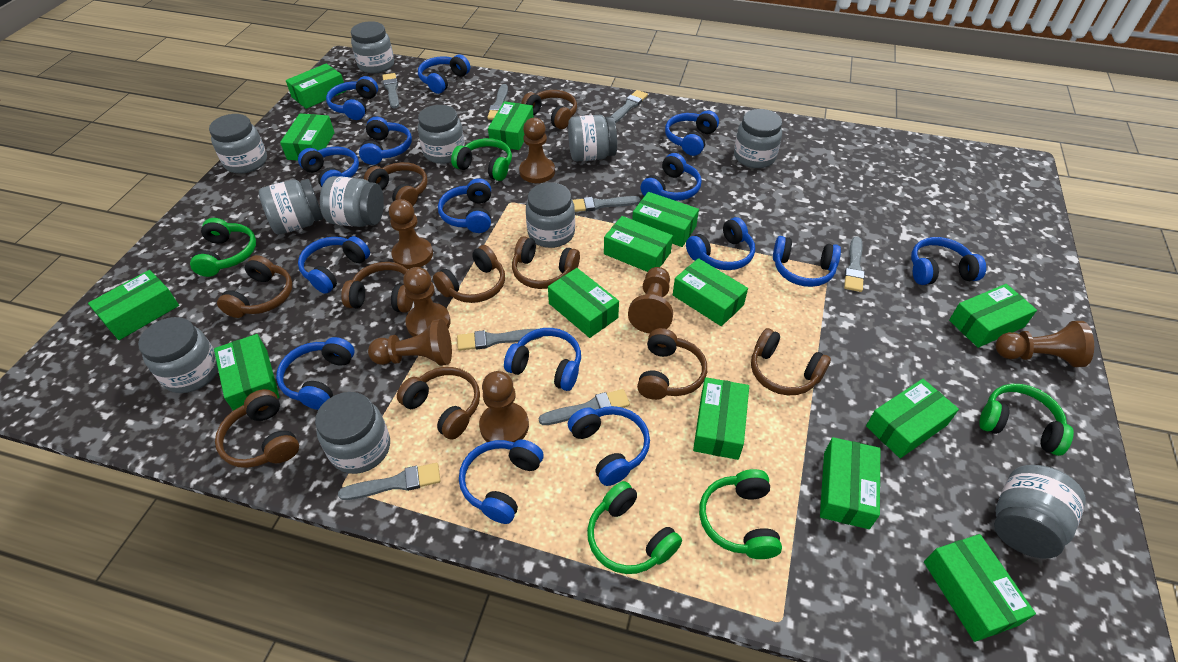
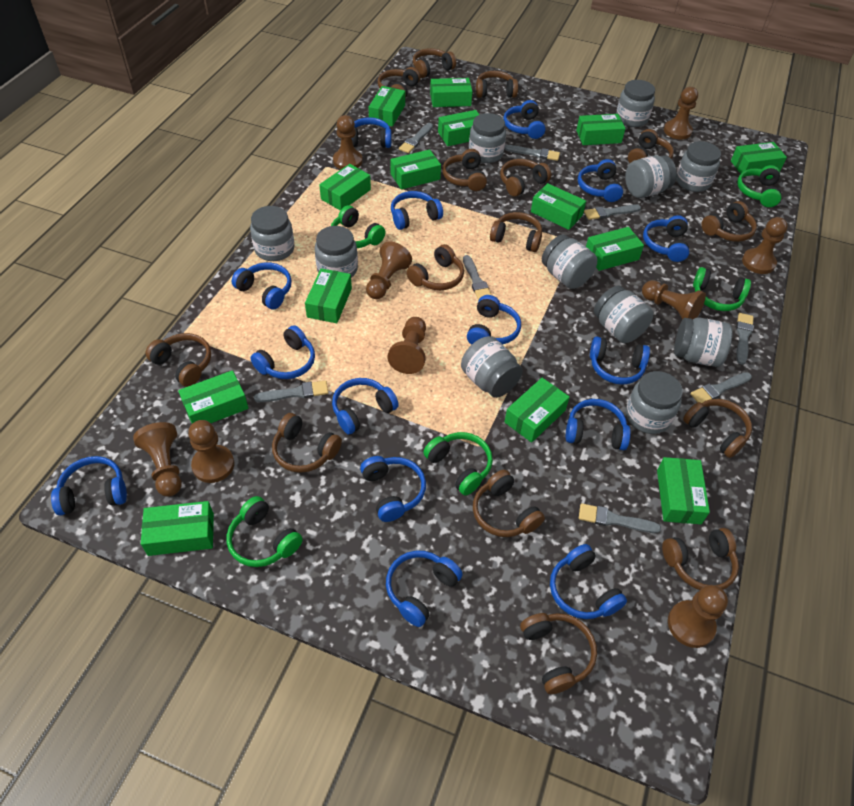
brown headphones: [215,389,299,468] [217,255,293,318] [341,262,413,313] [364,162,428,206] [397,367,480,439] [433,245,505,303] [512,236,580,289] [521,90,577,129] [637,328,707,400] [751,328,831,395] = 10 -> [145,333,211,387] [272,413,342,473] [378,67,421,98] [407,244,464,290] [413,48,456,78] [442,149,487,191] [473,470,545,537] [476,71,518,98] [490,212,542,252] [500,159,551,197] [520,613,597,694] [628,129,674,163] [662,528,739,590] [683,399,752,458] [701,201,757,242] = 15
brown pawn: [368,319,452,366] [389,199,433,269] [403,267,450,337] [479,371,529,442] [519,118,555,183] [628,267,673,333] [995,321,1094,367] = 7 -> [133,422,182,497] [188,420,234,483] [333,115,363,169] [366,241,412,299] [387,317,426,374] [642,280,706,320] [664,87,698,140] [668,585,728,648] [742,217,788,274] = 9

